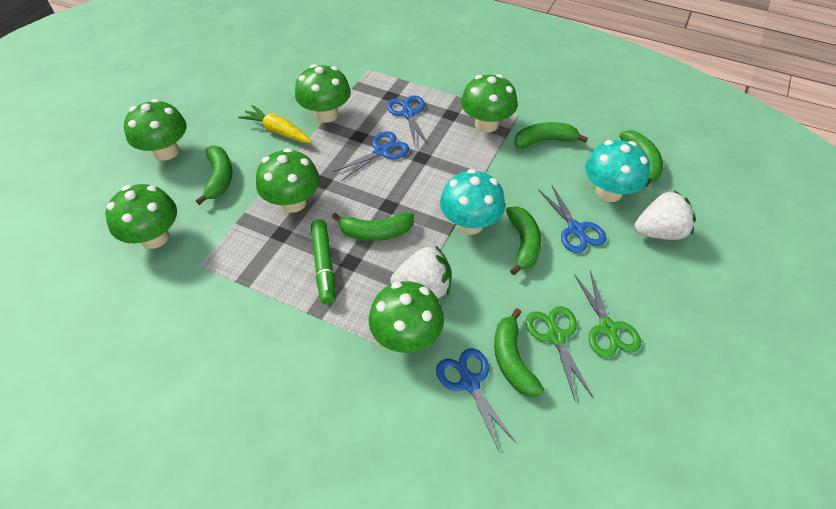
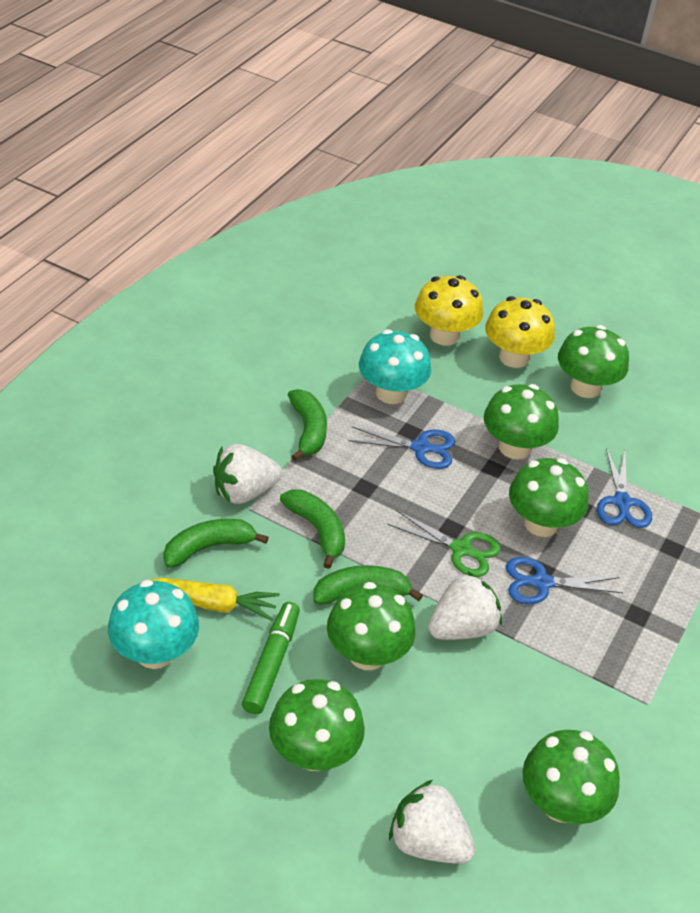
blue scissors: [332,131,409,181] [387,95,429,146] [436,348,517,451] [538,185,606,253] = 4 -> [349,427,455,469] [506,557,623,604] [597,448,652,528] = 3
green banana: [196,146,232,205] [332,212,414,241] [494,308,544,397] [506,206,541,275] [514,122,588,148] [620,130,663,187] = 6 -> [163,519,269,568] [280,490,345,569] [288,389,327,461] [313,565,423,605] = 4
green scissors: [526,306,593,402] [574,270,641,358] = 2 -> [387,510,501,577] = 1
white strawberry: [390,245,451,299] [634,190,696,240] = 2 -> [213,444,282,504] [389,780,475,864] [428,571,502,640] = 3
yellow mushroom: none = 0 -> [415,275,483,346] [485,296,555,368] = 2

